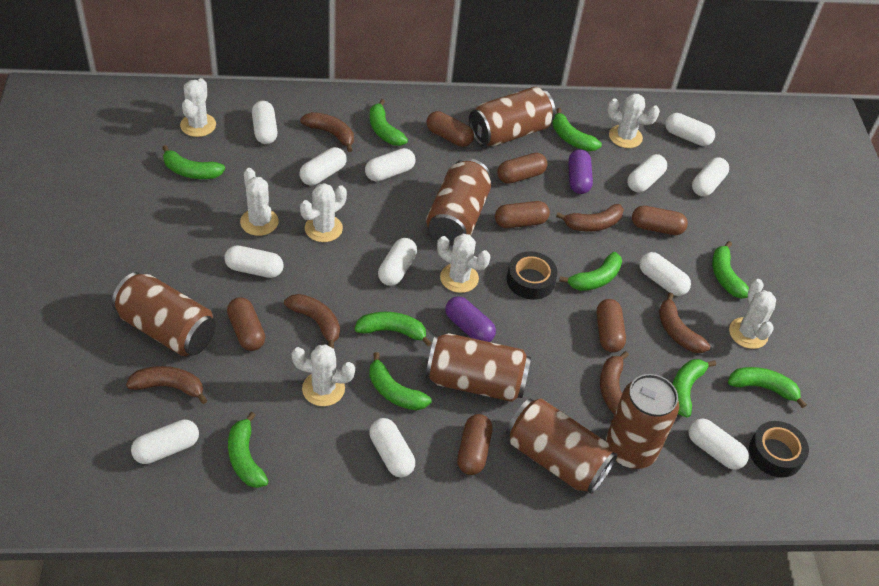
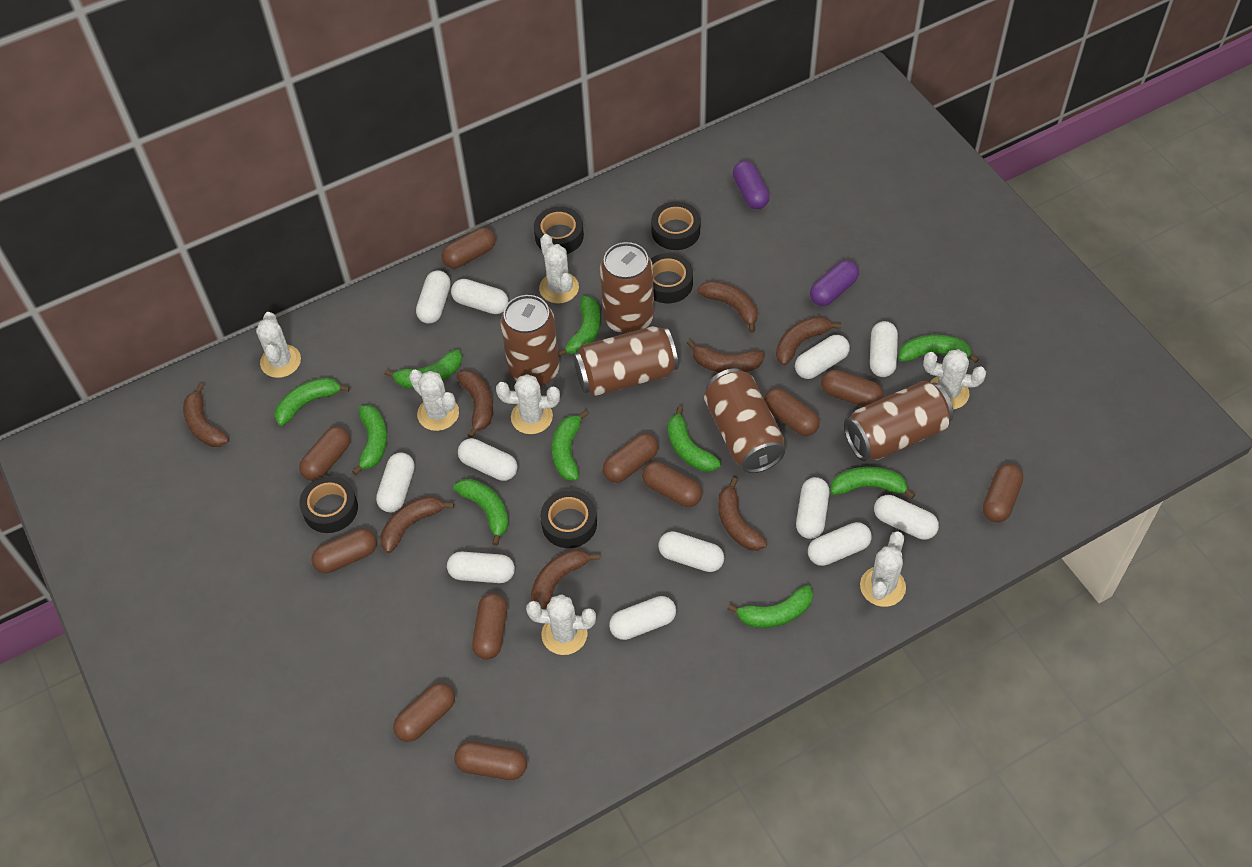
black tape: [507,251,558,300] [749,421,809,478] = 2 -> [299,476,358,533] [534,207,584,254] [540,490,597,548] [651,202,700,250] [651,253,693,303] = 5
brown banana: [126,366,208,404] [284,294,340,349] [300,112,354,152] [556,204,624,232] [600,351,629,414] [659,293,710,353] = 6 -> [183,383,229,447] [380,496,454,553] [456,370,493,438] [531,549,600,609] [687,340,765,373] [697,281,758,333] [718,478,767,551] [776,316,841,366] = 8
brown can: [112,272,216,356] [426,158,491,245] [426,333,531,402] [469,87,555,146] [506,398,617,494] [606,374,679,469] = 6 -> [500,295,560,386] [573,326,678,396] [600,242,654,334] [704,368,785,473] [844,381,954,461] = 5
brown capsule: [227,297,265,351] [427,111,474,147] [457,414,492,475] [495,201,550,228] [497,153,547,184] [596,299,626,353] [632,206,688,235] = 7 -> [299,426,350,481] [312,529,377,573] [393,683,455,742] [442,227,496,268] [454,742,527,780] [472,593,507,660] [603,433,658,483] [642,462,702,507] [764,388,820,436] [821,370,884,407] [983,464,1023,523] = 11

